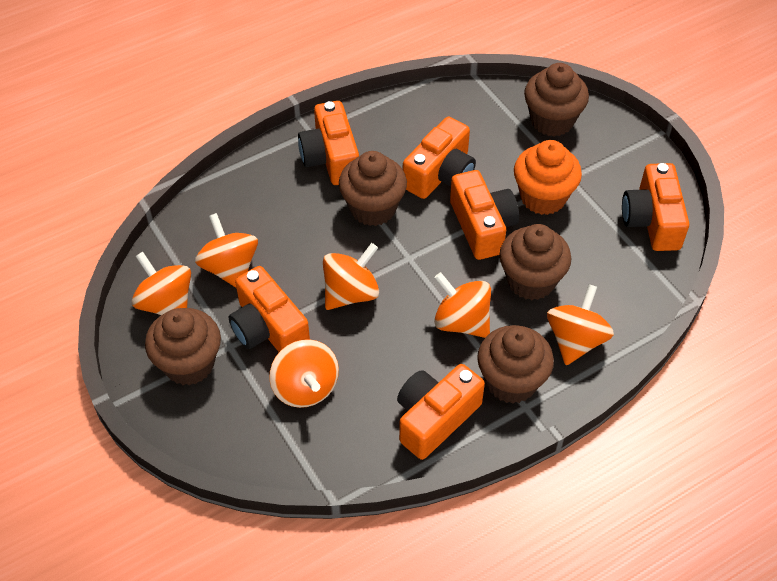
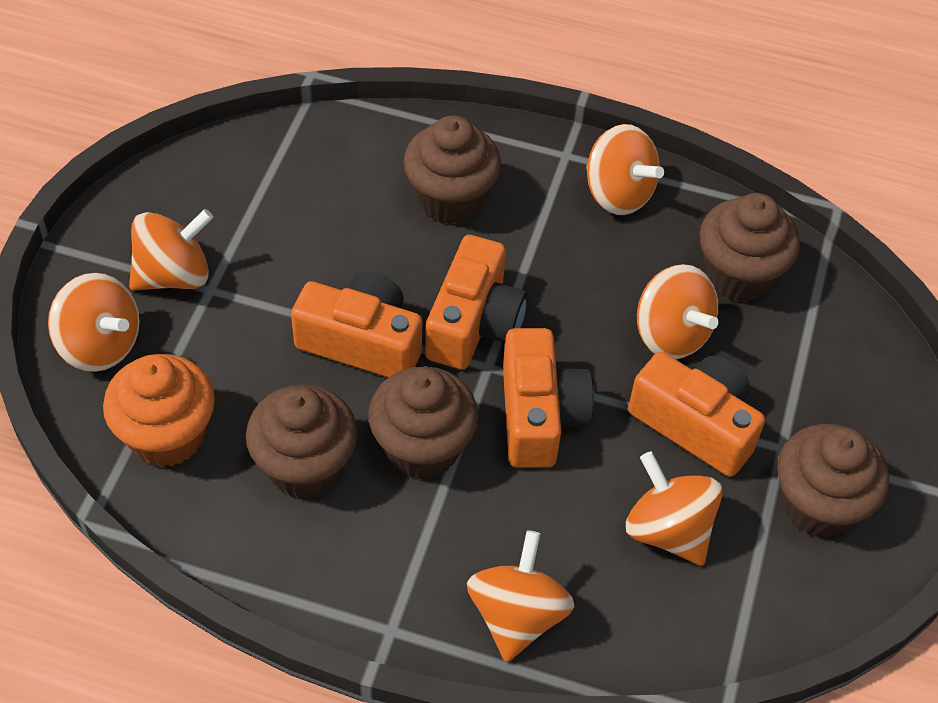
orange camera: [229,266,310,352] [298,101,359,185] [397,364,485,460] [403,117,476,199] [450,170,519,260] [622,163,689,251] = 6 -> [291,272,423,378] [425,235,527,370] [503,328,594,468] [628,352,765,477] = 4

